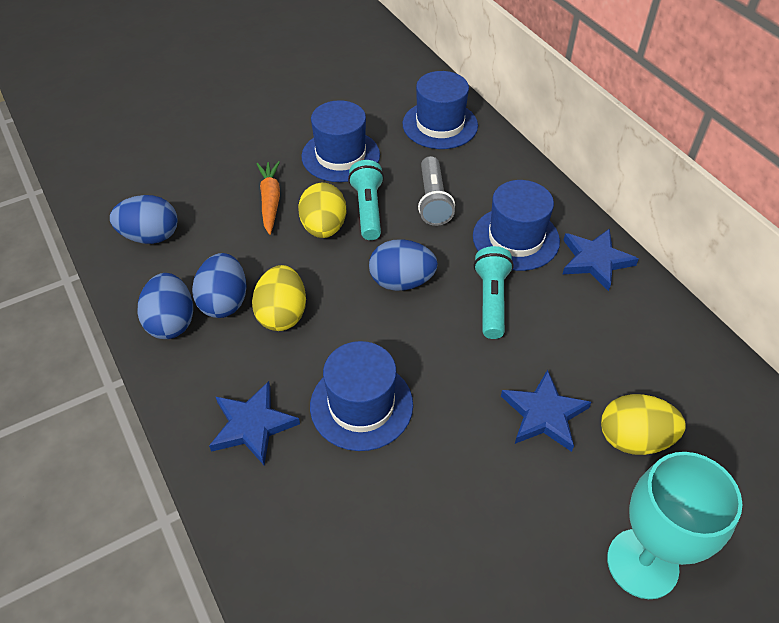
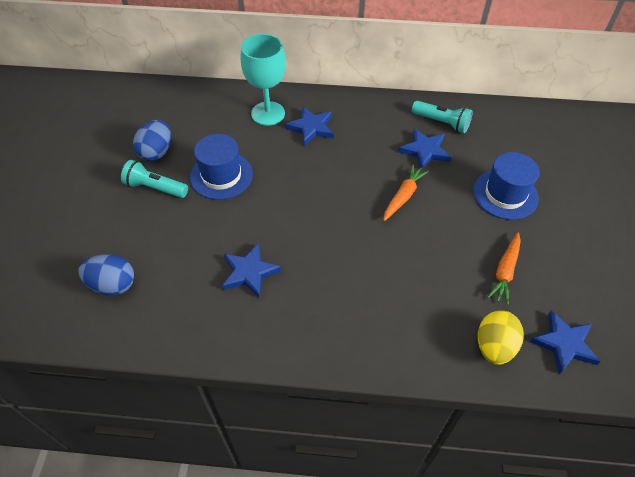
blue egg: [110,195,177,244] [138,273,193,339] [192,253,247,318] [369,239,438,291] = 4 -> [78,255,134,296] [133,120,171,161] = 2
blue hat: [301,100,380,182] [310,341,413,451] [403,71,478,149] [473,180,560,271] = 4 -> [190,134,253,200] [473,152,539,220] = 2
blue star: [209,381,300,465] [501,369,591,452] [563,229,639,291] = 3 -> [222,243,281,298] [285,107,334,146] [398,129,451,170] [530,310,601,374] = 4
grey flashlight: [418,156,455,226] = 1 -> none = 0
orange carrot: [256,161,280,235] = 1 -> [383,164,429,221] [488,232,521,305] = 2
yellow egg: [252,265,306,331] [298,183,346,238] [601,394,686,455] = 3 -> [478,310,524,365] = 1

